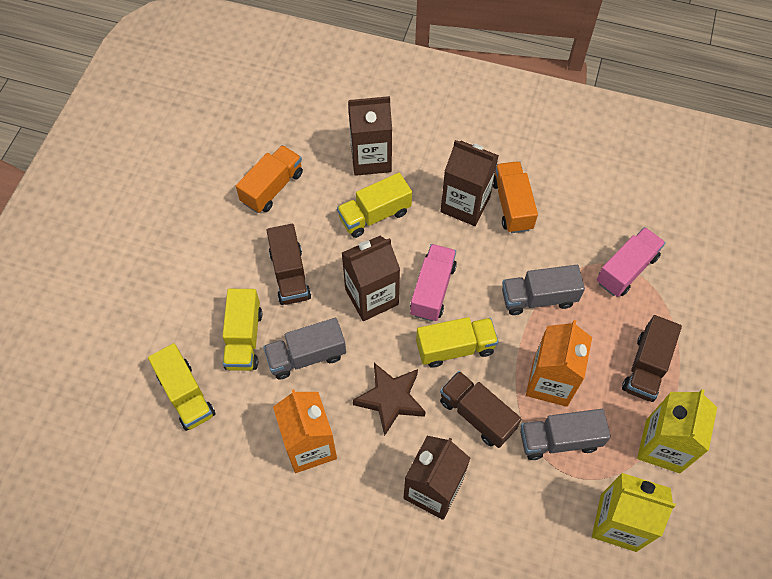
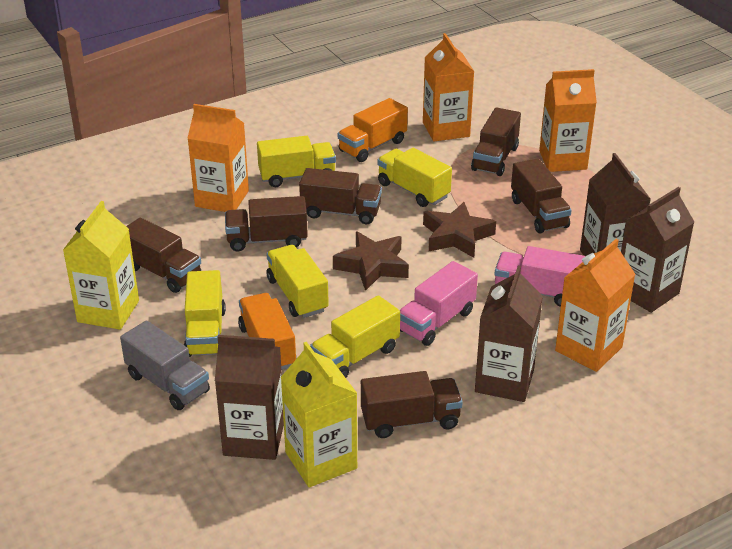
brown star: [353,363,425,436] = 1 -> [333,231,409,291] [423,202,496,258] = 2
brown truck: [266,224,311,305] [440,371,522,448] [622,315,682,402] = 3 -> [126,218,201,293] [225,196,308,252] [299,168,382,224] [361,371,463,438] [471,107,521,176] [511,158,572,233] = 6
grey truck: [263,318,346,380] [502,265,585,315] [520,409,611,460] = 3 -> [120,320,210,410] = 1
orange carton: [273,389,337,473] [526,320,592,407] = 2 -> [187,104,249,212] [423,33,474,141] [539,69,597,172] [555,239,636,372] = 4
yellow truck: [148,343,215,431] [222,289,262,371] [337,173,412,238] [416,317,498,368] = 4 -> [184,270,226,357] [257,136,336,187] [266,245,329,318] [310,295,400,378] [377,148,452,207] = 5

